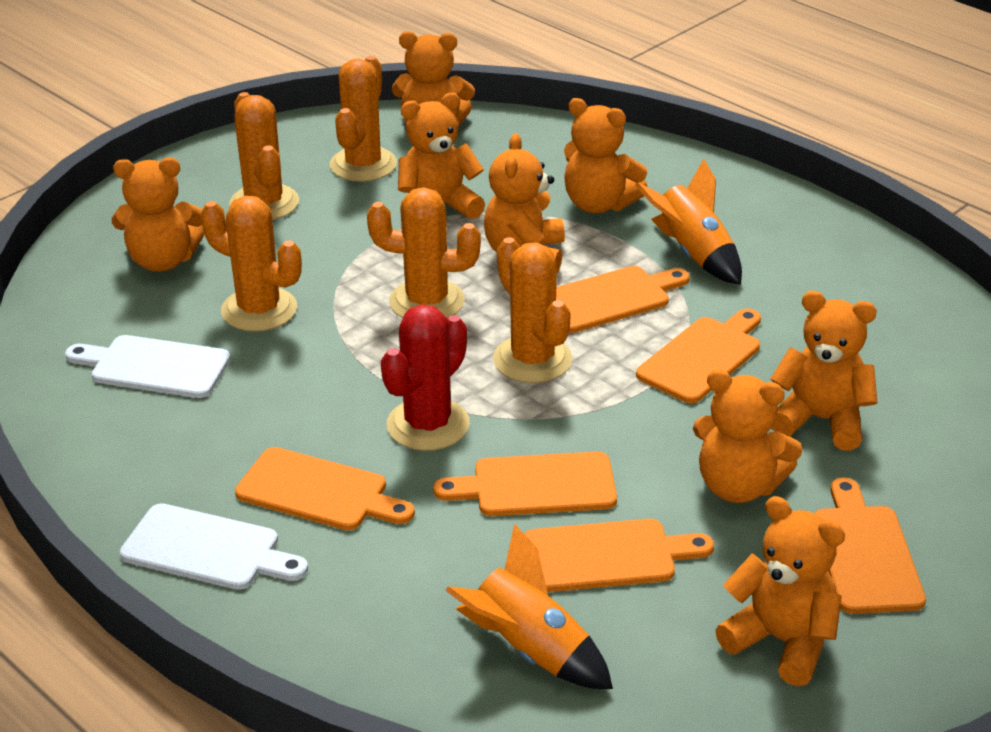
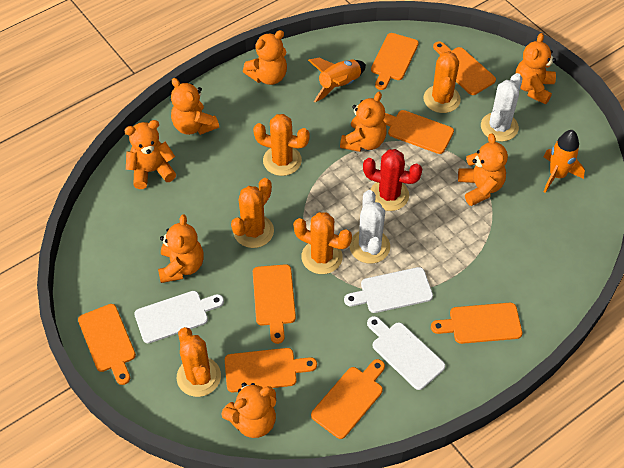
orange cutting board: [235,447,415,530] [433,451,617,516] [524,519,714,592] [556,266,690,333] [636,308,761,403] [814,478,926,614] = 6 -> [78,304,136,385] [225,348,317,393] [253,264,296,344] [311,359,385,439] [371,33,419,90] [384,110,454,154] [431,303,522,344] [433,41,496,95] = 8
white cactus: none = 0 -> [349,190,390,264] [481,73,523,142] = 2
white cutting board: [65,335,231,398] [120,503,308,590] = 2 -> [134,291,224,343] [344,267,433,313] [367,316,445,390] = 3

